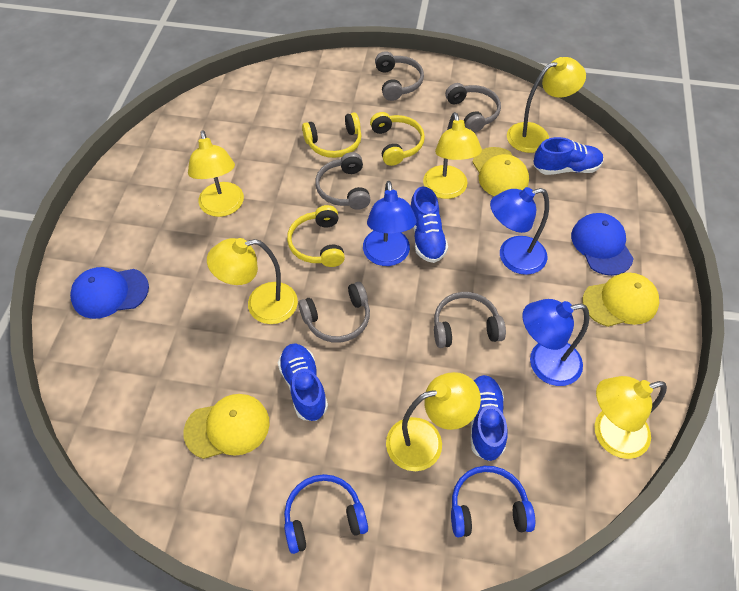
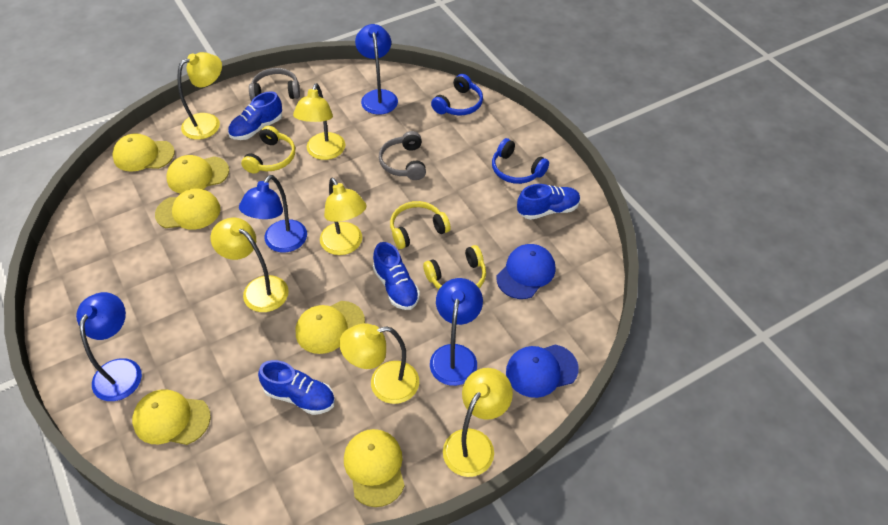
blue lamp: [363,181,417,266] [490,187,549,275] [523,299,589,386] = 3 -> [76,292,142,401] [239,175,307,253] [355,24,398,115] [430,278,483,386] = 4
grey headphones: [298,282,370,343] [315,152,371,210] [375,51,424,101] [434,292,506,348] [445,83,501,133] = 5 -> [249,68,300,101] [379,131,426,180] = 2
yellow cap: [184,394,270,459] [472,147,529,196] [583,272,659,327] = 3 -> [112,133,175,172] [132,389,211,445] [155,188,221,230] [166,155,229,194] [296,301,365,354] [344,429,405,507] = 6

